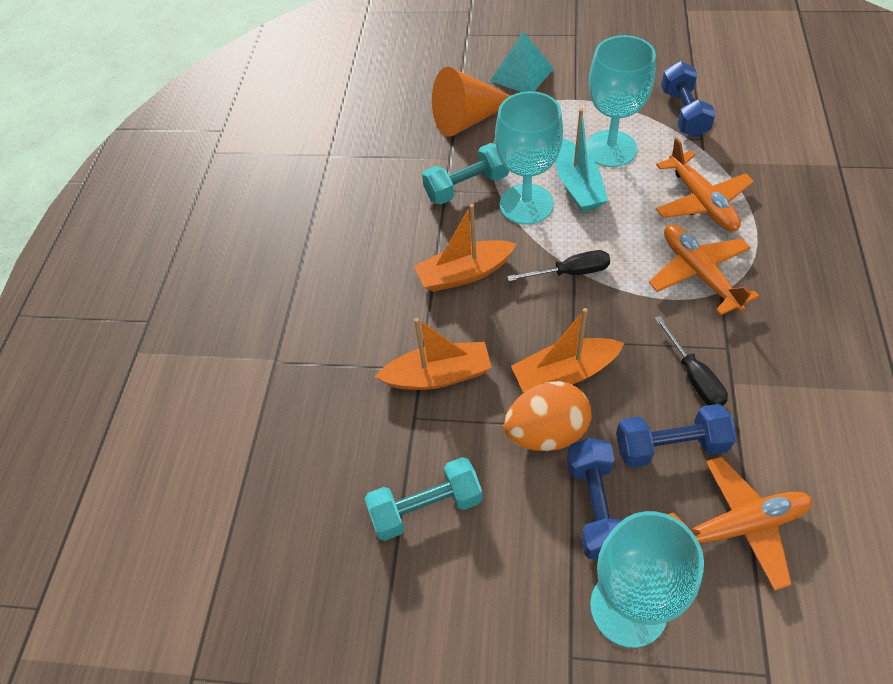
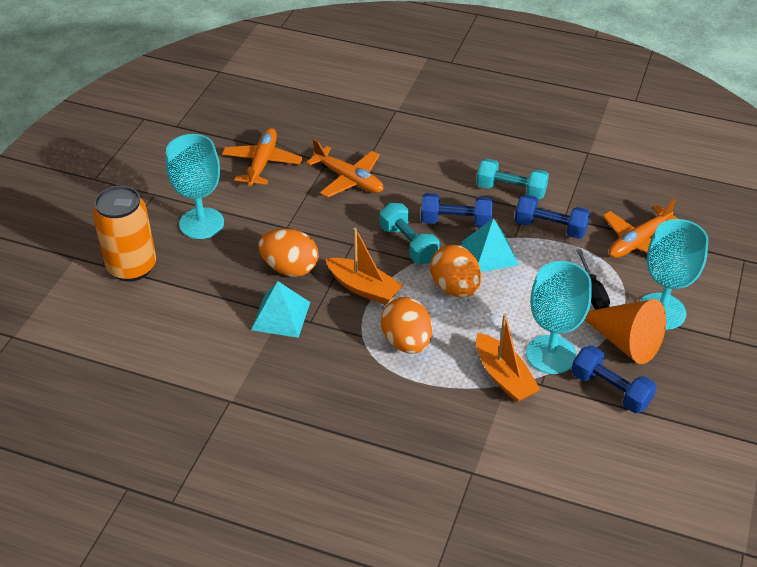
black screwdriver: [507,250,610,281] [654,316,728,406] = 2 -> [576,249,610,309] = 1
orange boat: [375,318,492,390] [414,204,516,292] [511,308,624,392] = 3 -> [326,228,403,305] [476,313,541,402] = 2
orange can: none = 0 -> [93,186,156,282] = 1
orange egg: [504,381,591,451] = 1 -> [258,229,319,277] [381,297,432,354] [430,245,481,297] = 3
turquoise boat: [556,109,608,212] = 1 -> none = 0
turquoise pyramid: [490,32,554,92] = 1 -> [251,281,310,338] [462,218,519,272] = 2

